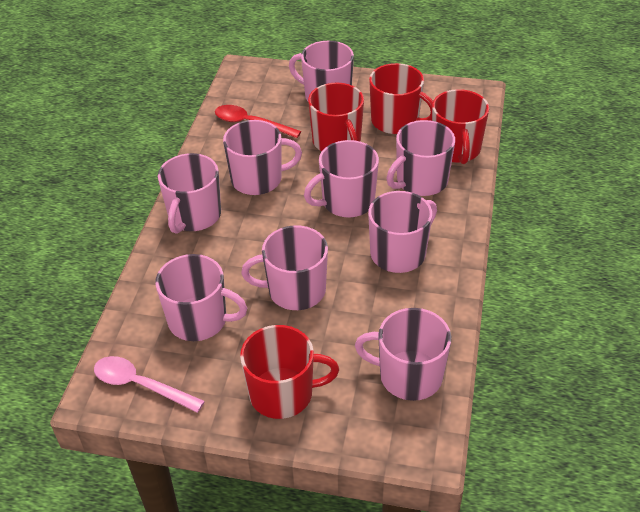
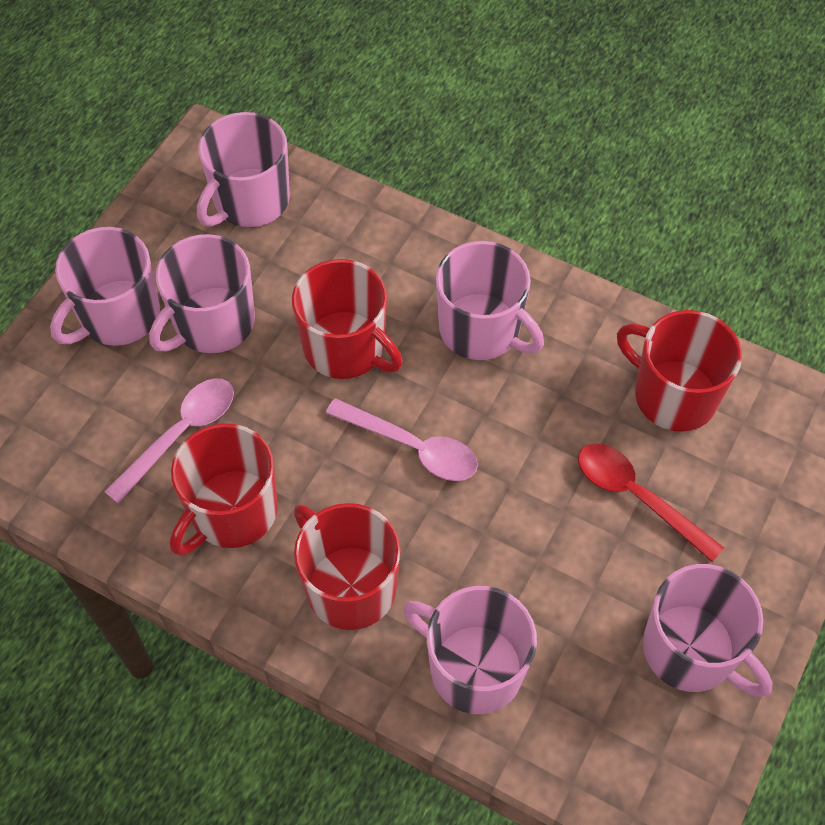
pink mug: [155,254,247,341] [158,153,221,234] [223,120,302,195] [241,225,328,310] [289,41,354,101] [304,140,379,218] [355,308,451,401] [368,191,437,273] [387,120,455,196] = 9 -> [50,227,160,346] [149,234,255,353] [197,112,290,227] [403,586,537,714] [436,241,544,360] [643,564,772,697] = 6
pink spoon: [94,356,205,413] = 1 -> [104,378,234,503] [325,398,478,481] = 2

